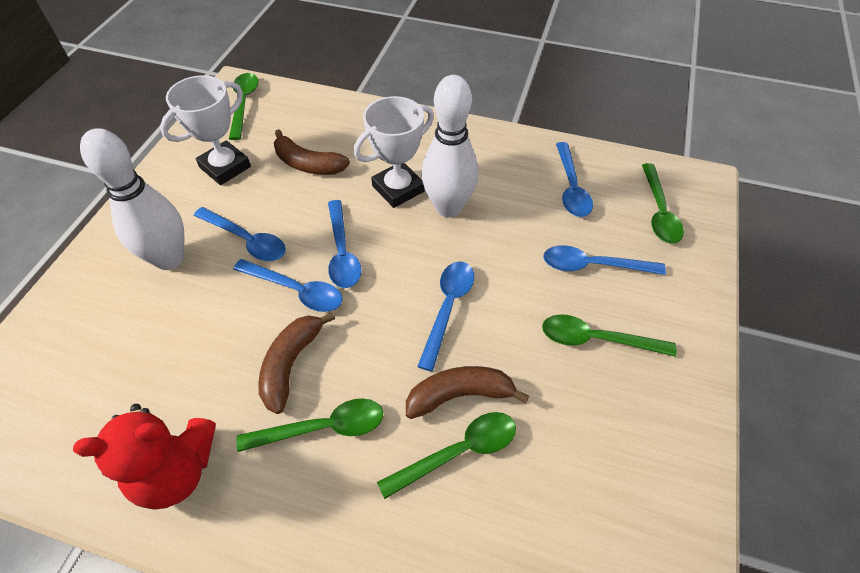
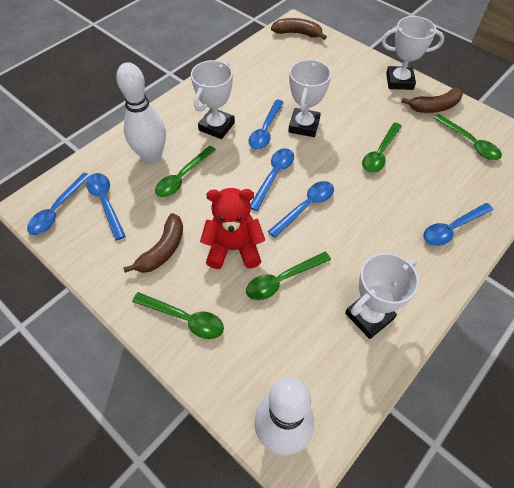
white trophy: [160,75,251,185] [354,96,434,208] = 2 -> [191,60,235,139] [288,59,331,137] [345,253,419,339] [382,16,444,90] = 4

